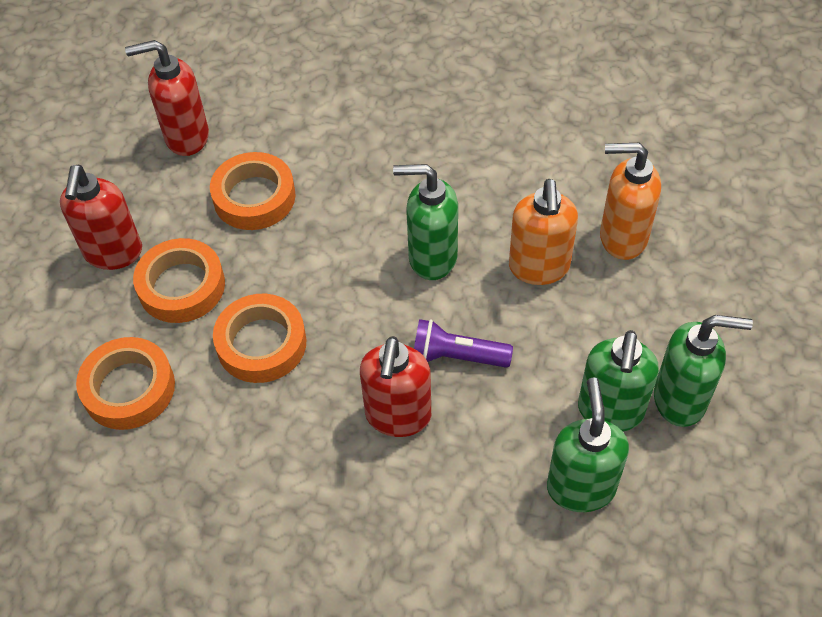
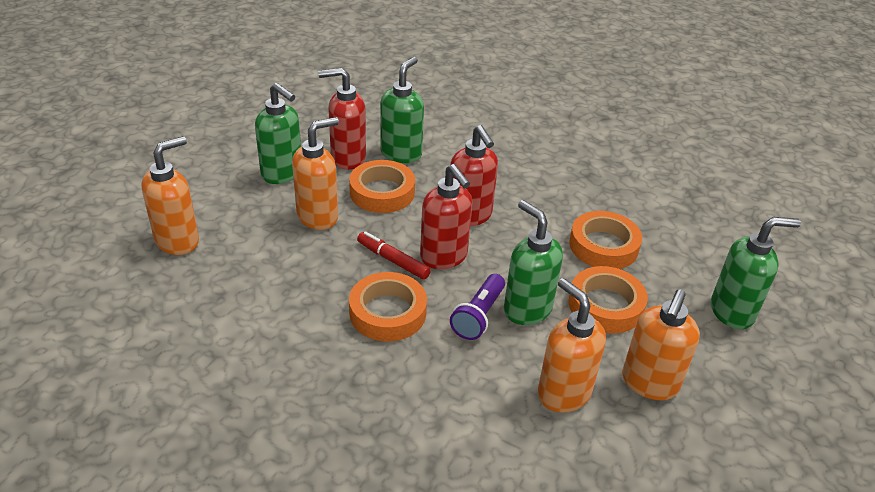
orange soap dispenser: [509,179,578,285] [600,143,661,260] = 2 -> [141,136,199,255] [292,117,339,230] [538,278,606,413] [622,289,700,400] = 4
red marker: none = 0 -> [357,231,431,280] = 1

